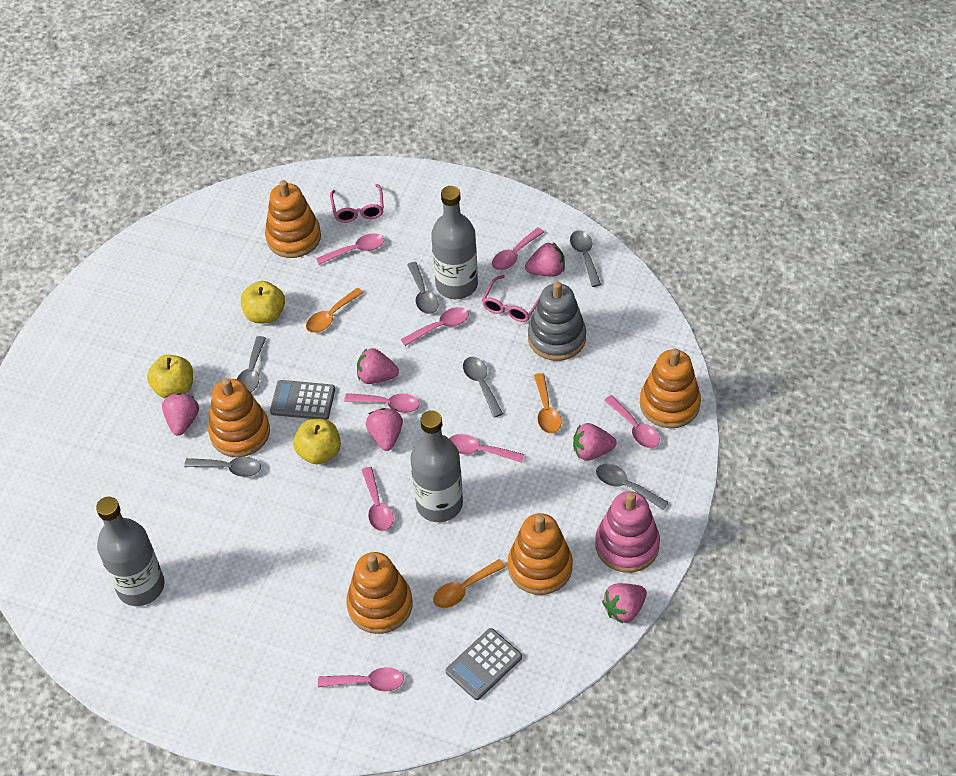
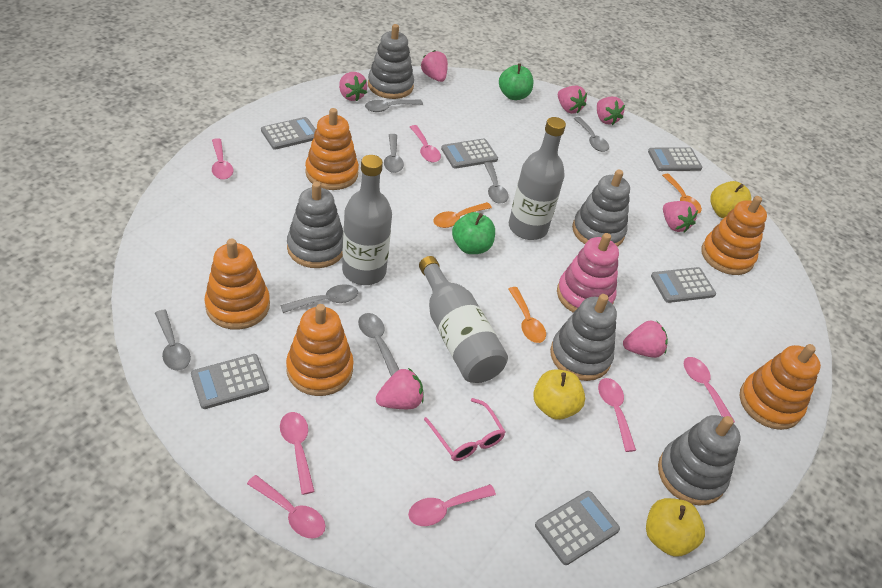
green apple: none = 0 -> [452,212,495,254] [499,63,533,100] = 2
grey calculator: [270,380,335,420] [446,628,522,700] = 2 -> [191,354,269,409] [261,117,316,150] [441,139,498,169] [535,491,620,565] [648,148,702,171] [651,267,716,303] = 6
grey spoon: [184,457,261,477] [237,336,266,393] [407,262,439,314] [463,357,503,418] [570,230,601,287] [596,464,669,510] = 6 -> [155,310,191,371] [280,284,358,313] [358,313,400,376] [365,99,423,112] [384,134,404,173] [484,162,509,204] [574,117,609,152] = 7
grey stacking toy: [528,282,586,361] = 1 -> [287,182,343,268] [368,24,414,99] [550,294,617,381] [572,169,630,247] [658,415,740,505] = 5
pink glasses: [330,184,384,223] [482,275,540,322] = 2 -> [424,398,505,461] = 1
pink spoon: [316,233,384,265] [318,667,404,692] [344,393,419,413] [362,467,394,531] [401,307,469,346] [449,434,524,463] [492,227,544,270] [604,395,660,448] = 8 -> [212,138,233,180] [247,475,326,538] [280,412,315,495] [408,484,496,526] [410,125,441,162] [598,378,636,452] [684,357,735,423] = 7
pink strawberry: [162,393,199,436] [357,348,399,384] [366,408,403,451] [525,242,565,277] [573,423,617,461] [602,583,647,624] = 6 -> [339,72,367,101] [376,368,424,409] [421,50,448,82] [558,86,587,114] [597,97,625,125] [623,320,668,358] [663,201,698,232] = 7

